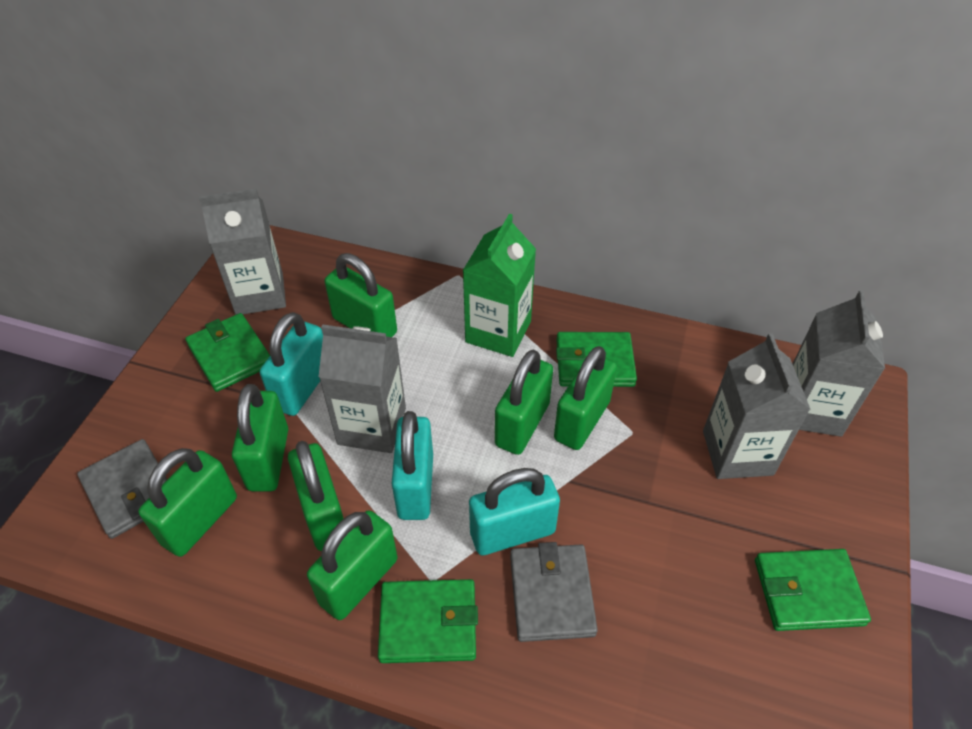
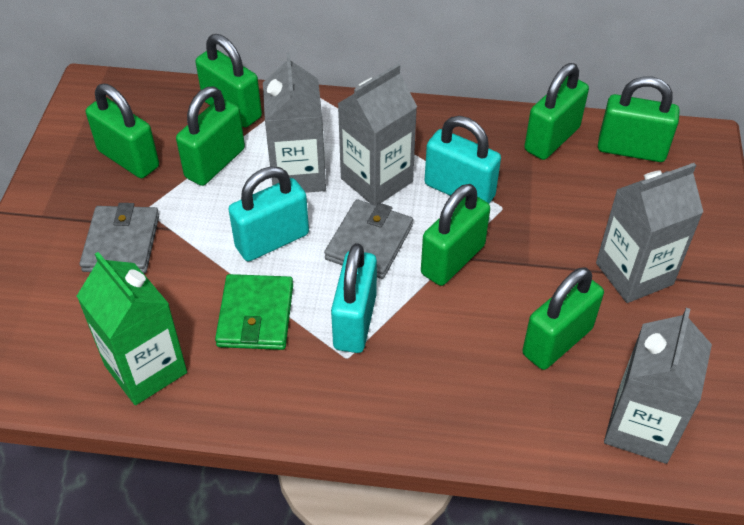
green wallet: [185,313,270,392] [378,579,478,663] [556,332,637,387] [755,549,871,631] = 4 -> [215,274,293,350] = 1

